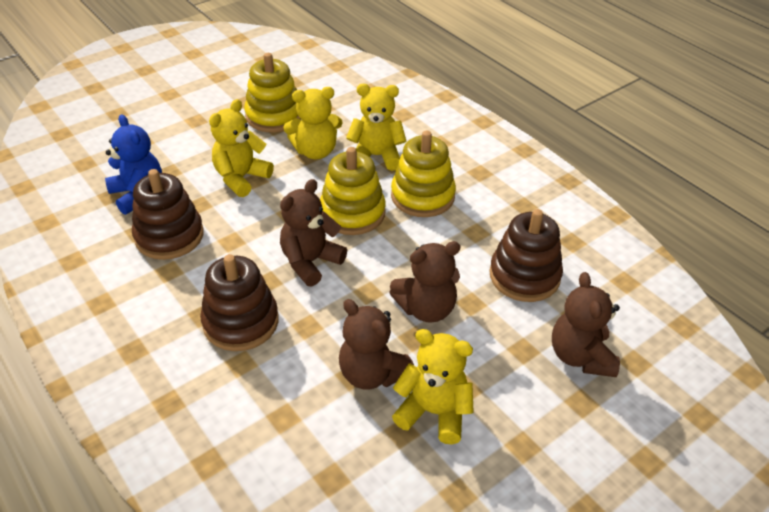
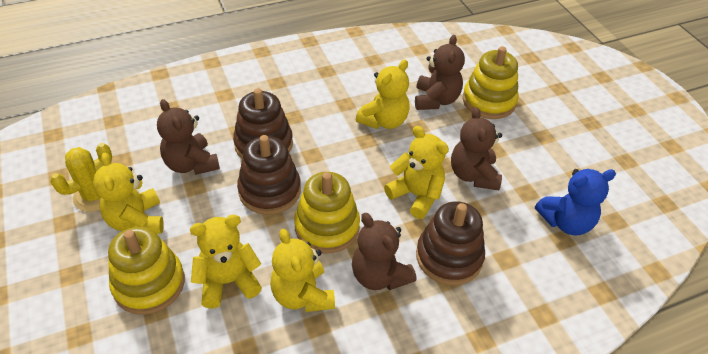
yellow cactus: none = 0 -> [50,143,112,212] = 1
yellow teddy bear: [209,99,274,197] [284,87,343,159] [346,84,407,171] [392,329,474,444] = 4 -> [93,153,164,234] [190,215,262,308] [270,229,335,312] [356,59,410,129] [384,126,449,219] = 5

